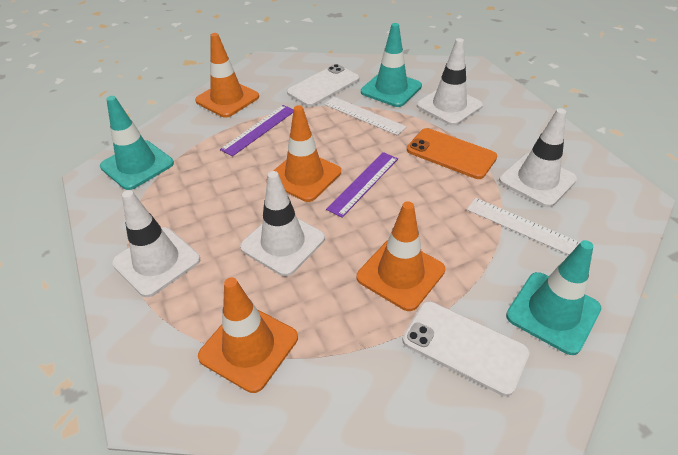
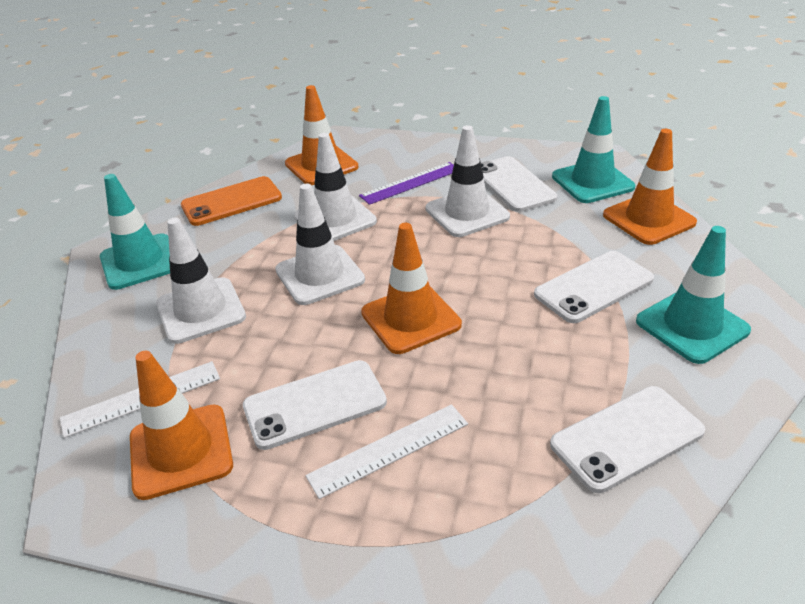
purple ruler: [220,105,294,157] [326,152,398,218] = 2 -> [359,162,454,205] = 1
white phone: [287,64,359,107] [402,301,530,396] = 2 -> [243,360,387,450] [481,156,557,212] [534,251,654,323] [550,386,705,493] = 4

